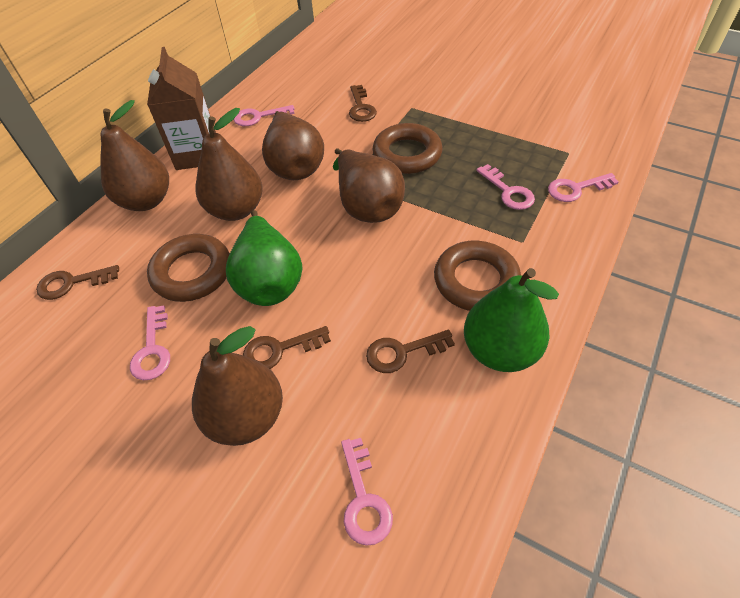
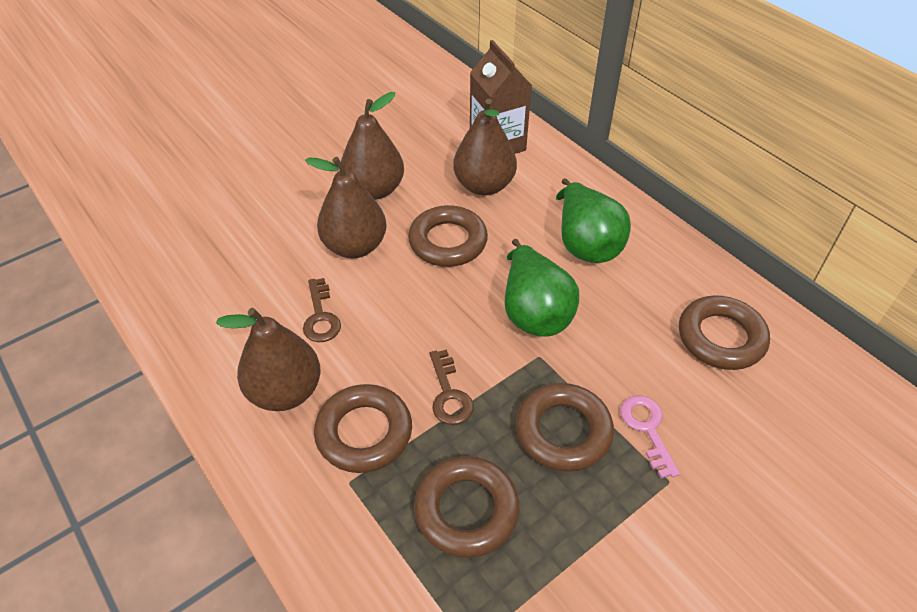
brown key: [36,265,119,300] [243,326,331,369] [349,85,377,122] [366,330,455,373] = 4 -> [303,278,341,342] [430,350,474,425] = 2
brown pear: [100,100,169,211] [192,326,283,446] [195,108,263,221] [262,111,324,180] [333,148,405,223] = 5 -> [216,308,321,411] [305,157,387,258] [341,92,404,200] [453,99,517,195] = 4
brown ring: [147,234,230,302] [373,123,442,174] [434,241,521,311] = 3 -> [314,384,412,473] [408,205,488,267] [414,456,520,558] [516,383,614,472] [679,295,770,370] = 5
pink key: [130,305,170,380] [234,105,295,126] [341,438,393,546] [476,164,535,210] [548,173,619,202] = 5 -> [620,395,680,478] = 1

